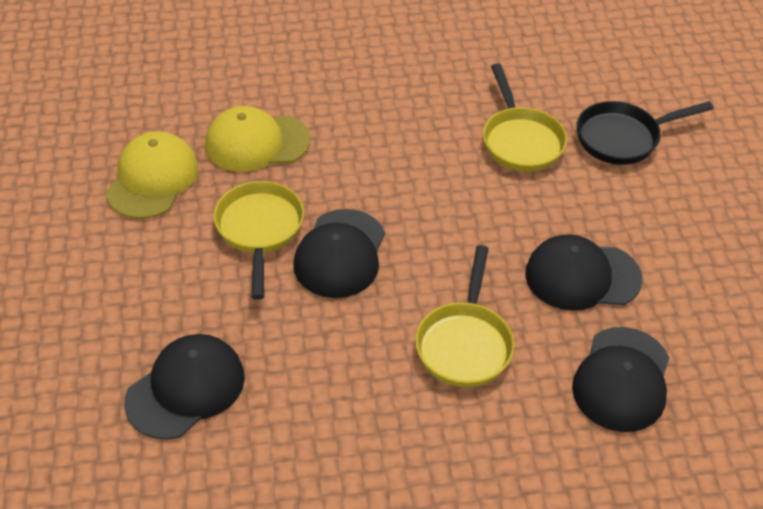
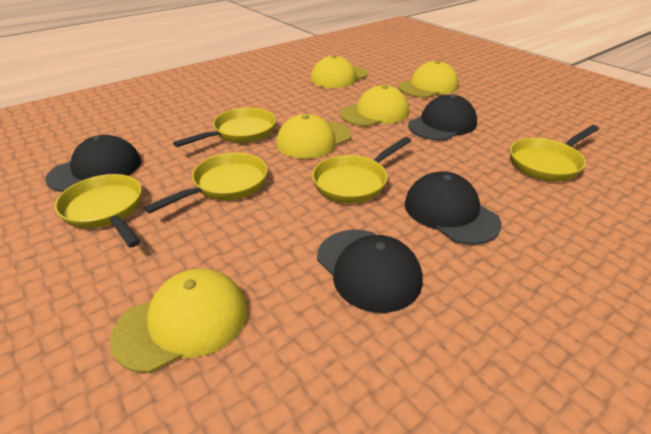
black pan: [577,101,714,165] = 1 -> none = 0
yellow cap: [106,131,198,219] [205,106,311,172] = 2 -> [110,268,247,373] [276,114,351,159] [311,55,368,88] [340,85,409,127] [398,60,459,97] = 5
yellow pan: [213,181,304,300] [415,245,514,387] [483,64,567,172] = 3 -> [55,174,142,248] [144,153,268,213] [173,108,276,147] [312,137,411,203] [510,125,599,181] = 5

